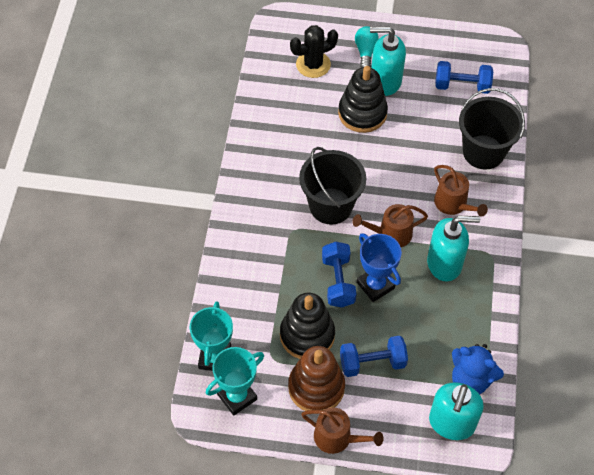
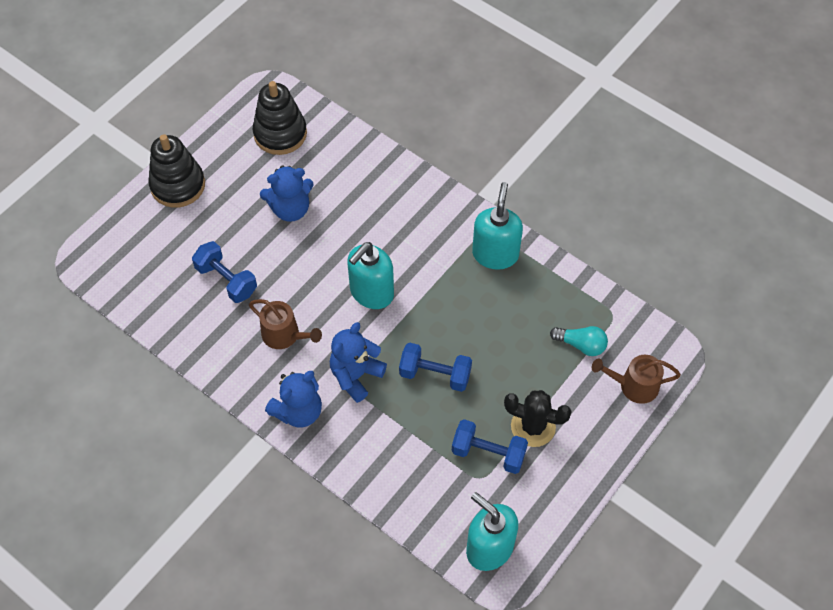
black bucket: [299,147,366,224] [459,88,525,170] = 2 -> none = 0
blue teddy bear: [452,344,504,394] = 1 -> [260,165,314,222] [265,371,322,427] [330,322,387,403] = 3
blue trophy: [357,233,402,302] = 1 -> none = 0
brown stacking toy: [288,346,345,411] = 1 -> none = 0
brown watering can: [301,407,383,454] [352,204,428,247] [434,165,488,216] = 3 -> [249,299,322,349] [592,355,681,404] = 2
turquoise trophy: [190,301,233,371] [206,347,264,416] = 2 -> none = 0

